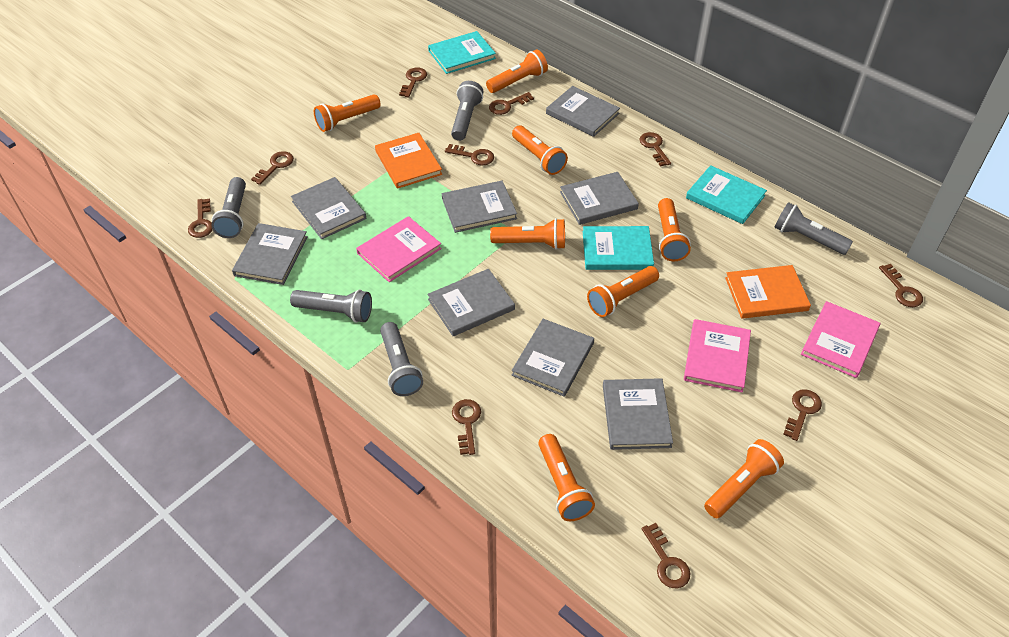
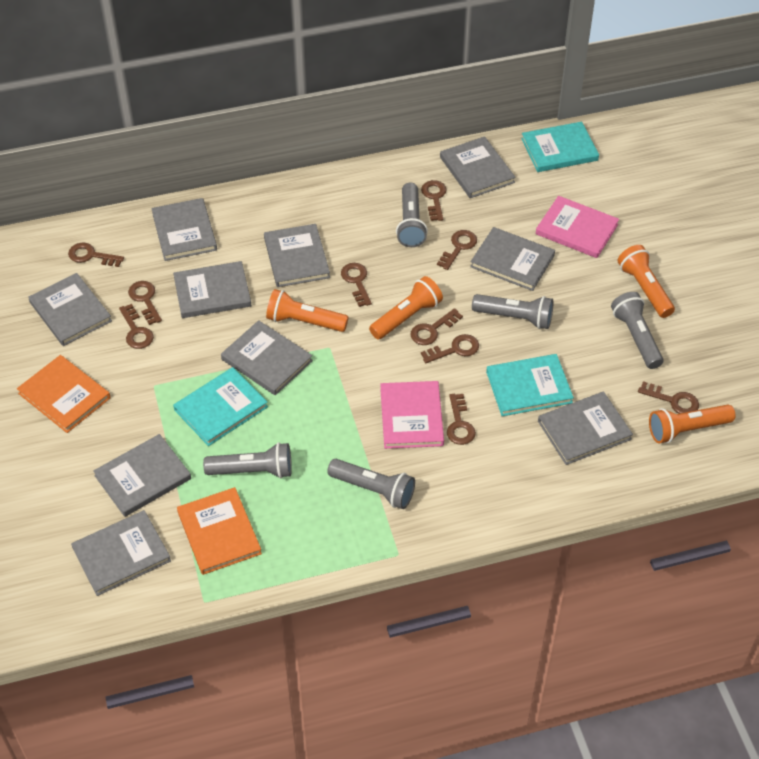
grey book: [232,223,308,285] [291,177,366,239] [427,269,515,336] [442,181,517,233] [512,319,594,397] [546,86,620,137] [560,172,639,225] [603,378,673,450] = 8 -> [28,273,112,346] [71,510,171,596] [93,434,191,517] [151,198,217,261] [173,261,251,318] [221,320,313,395] [264,224,330,287] [440,136,516,198] [470,227,555,291] [538,392,633,465] = 10
orange flashlight: [314,94,381,132] [486,49,548,93] [490,218,565,250] [512,126,568,175] [538,434,595,521] [587,266,659,317] [658,198,691,261] [704,439,784,518] = 8 -> [266,289,348,332] [369,276,443,339] [618,245,675,318] [649,405,735,443] = 4
pink book: [356,216,442,282] [684,319,751,392] [801,301,880,378] = 3 -> [380,381,444,449] [536,196,619,258] = 2

